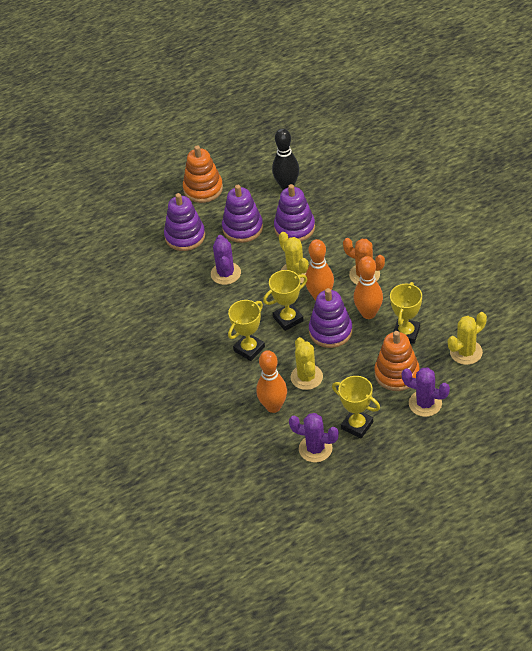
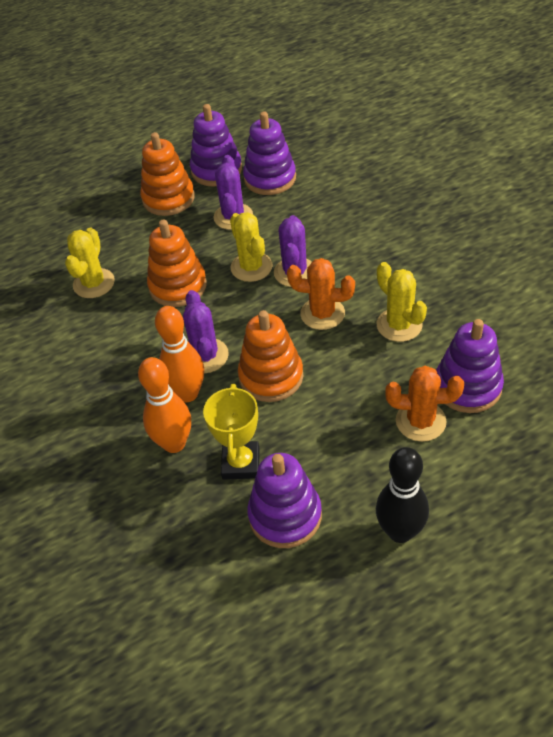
orange bowling pin: [256,350,287,413] [306,239,334,301] [353,256,383,319] = 3 -> [138,357,191,453] [155,306,204,402] = 2
orange cactus: [343,238,385,284] = 1 -> [287,258,355,330] [386,366,464,442] = 2
orange stacking toy: [183,145,223,203] [374,331,420,391] = 2 -> [140,132,195,216] [147,219,207,307] [238,310,303,402] = 3
yellow trophy: [228,300,265,361] [263,270,307,331] [332,376,380,438] [390,282,422,344] = 4 -> [203,384,259,480] = 1

